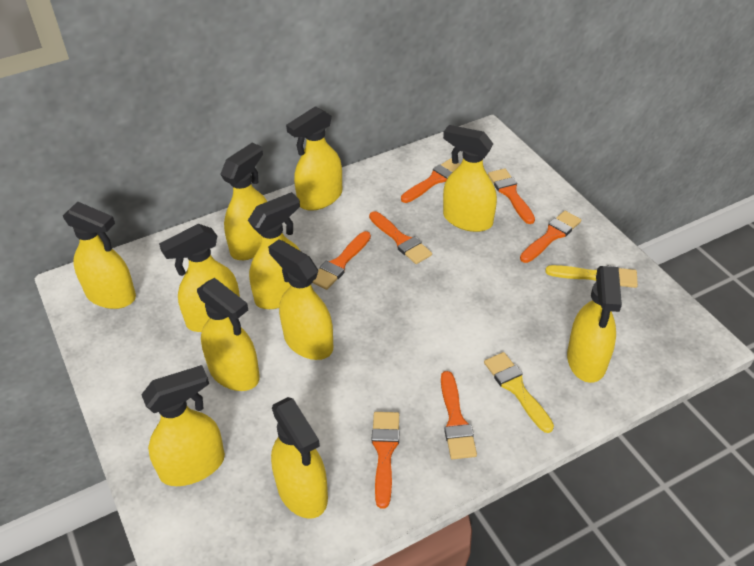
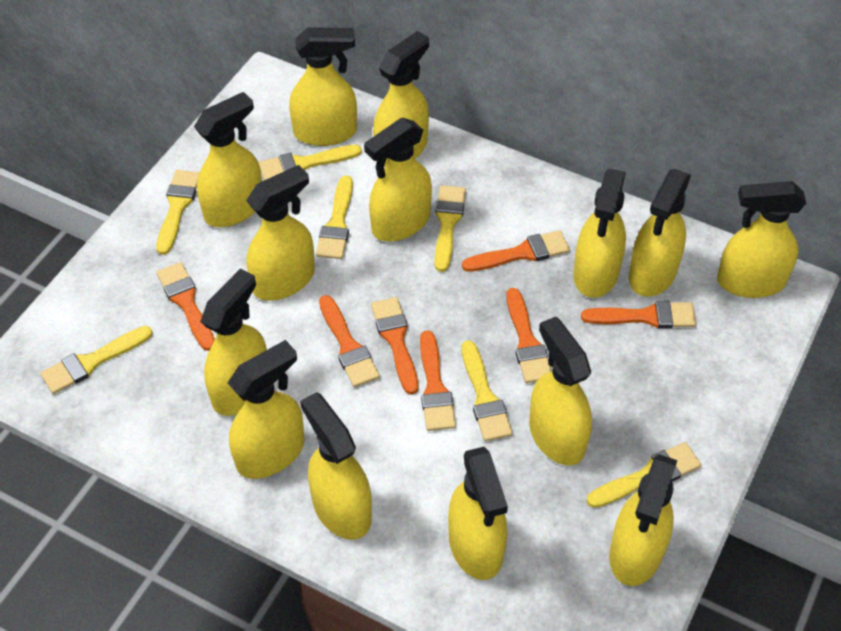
yellow brush: [484,352,554,433] [545,265,638,288] = 2 -> [40,326,153,394] [156,170,200,255] [259,145,362,180] [316,175,353,259] [435,185,466,272] [462,340,513,441] [587,442,702,508] = 7
yellow spray bottle: [63,202,136,309] [141,365,225,486] [159,224,240,332] [197,278,260,391] [220,143,268,260] [248,192,300,309] [268,239,333,360] [271,397,328,519] [286,106,342,211] [443,125,497,232] [567,266,622,383] = 11 -> [194,92,262,227] [200,269,267,416] [228,340,304,479] [246,165,315,301] [289,27,357,146] [300,392,372,540] [364,117,432,242] [373,31,429,167] [448,447,508,580] [529,317,592,465] [573,169,626,298] [609,454,677,586] [629,169,691,297] [717,181,806,298] = 14

